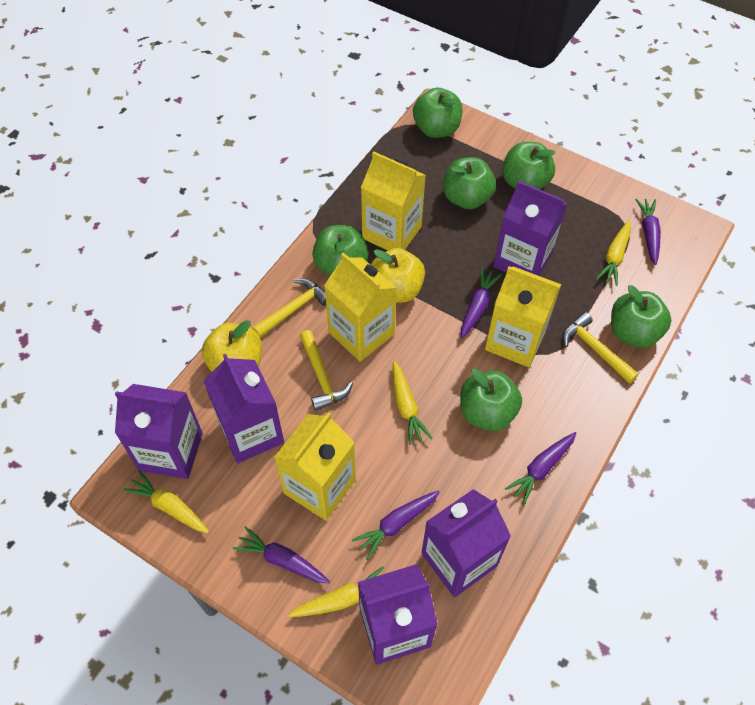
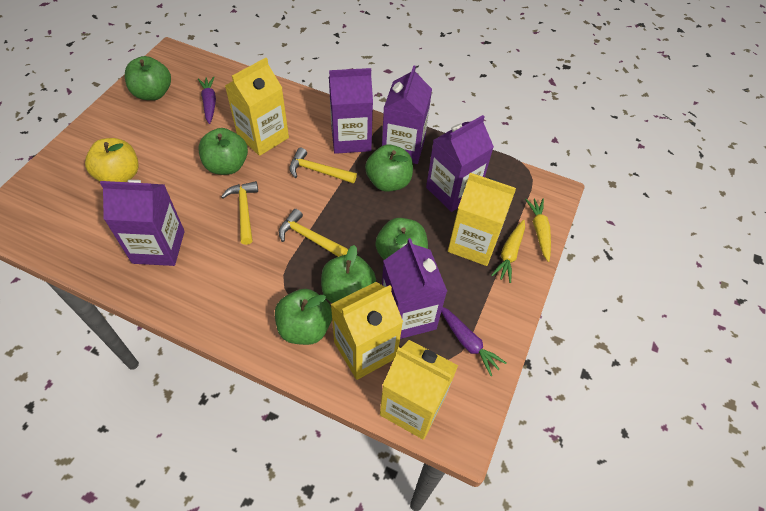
purple carrot: [233,526,330,584] [352,491,440,560] [461,267,502,338] [505,432,576,505] [635,199,661,265] = 5 -> [198,77,216,124] [441,307,506,376] = 2
yellow apple: [202,320,262,372] [370,248,425,303] = 2 -> [85,138,139,182] = 1
yellow carrot: [123,470,209,533] [288,567,384,617] [393,361,432,445] [596,220,631,286] = 4 -> [491,220,525,283] [525,199,551,262] = 2

